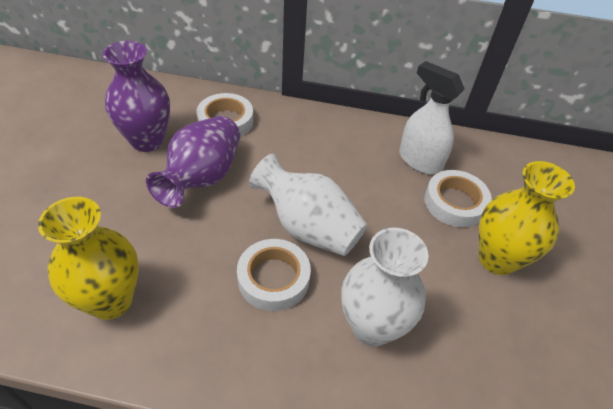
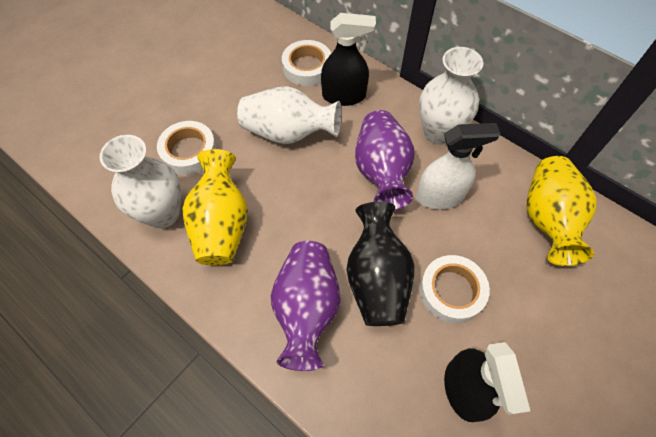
black spray bottle: none = 0 -> [321,13,376,106] [444,342,530,422] = 2
black vase: none = 0 -> [346,202,414,326] = 1
white vase: [249,154,367,256] [341,228,429,347] = 2 -> [100,135,181,228] [237,86,342,144] [419,47,483,145] = 3

